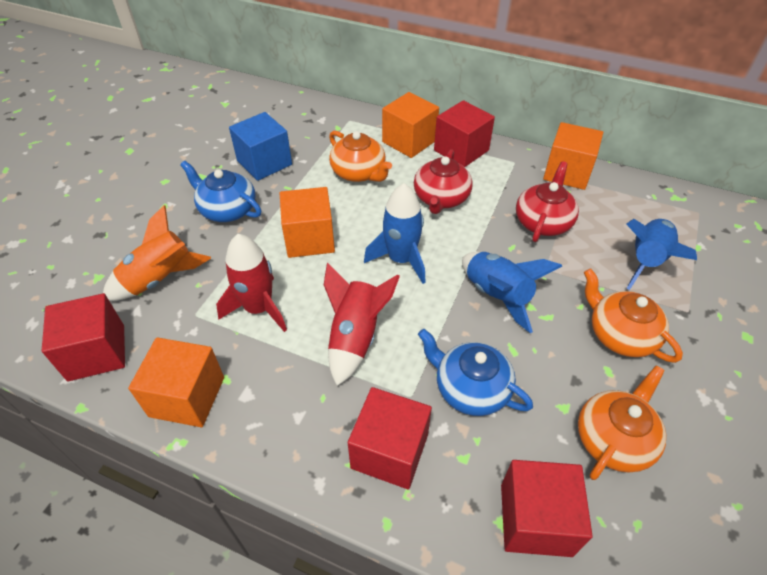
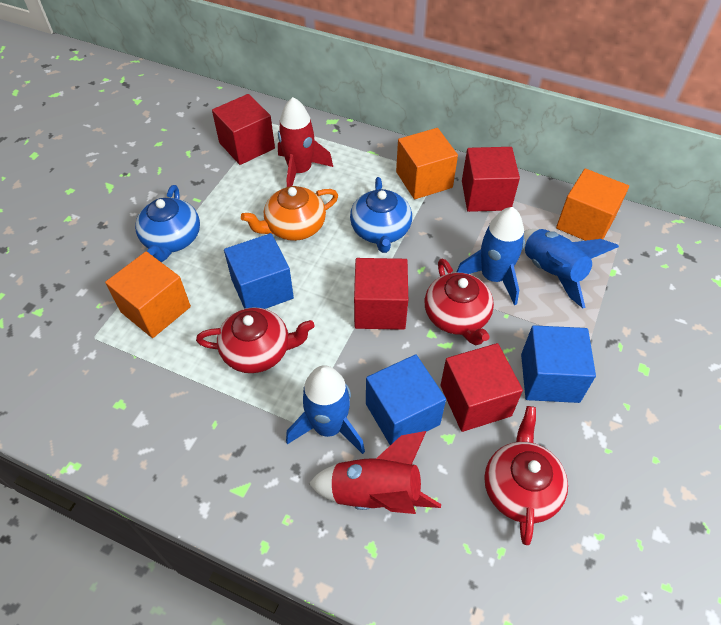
blue cube: [229,112,292,181] = 1 -> [224,233,294,309] [366,354,446,445] [521,325,596,403] = 3
orange cube: [128,337,224,427] [280,187,335,258] [382,92,439,158] [543,122,603,190] = 4 -> [105,251,191,338] [396,128,458,199] [556,169,629,241] = 3
orange rocket: [103,205,211,301] = 1 -> none = 0
orange teapot: [329,131,392,182] [578,366,666,480] [584,269,683,363] = 3 -> [241,186,338,241] = 1
red teapot: [414,149,473,214] [516,161,579,242] = 2 -> [196,307,315,373] [425,259,494,345] [484,406,568,545] = 3

